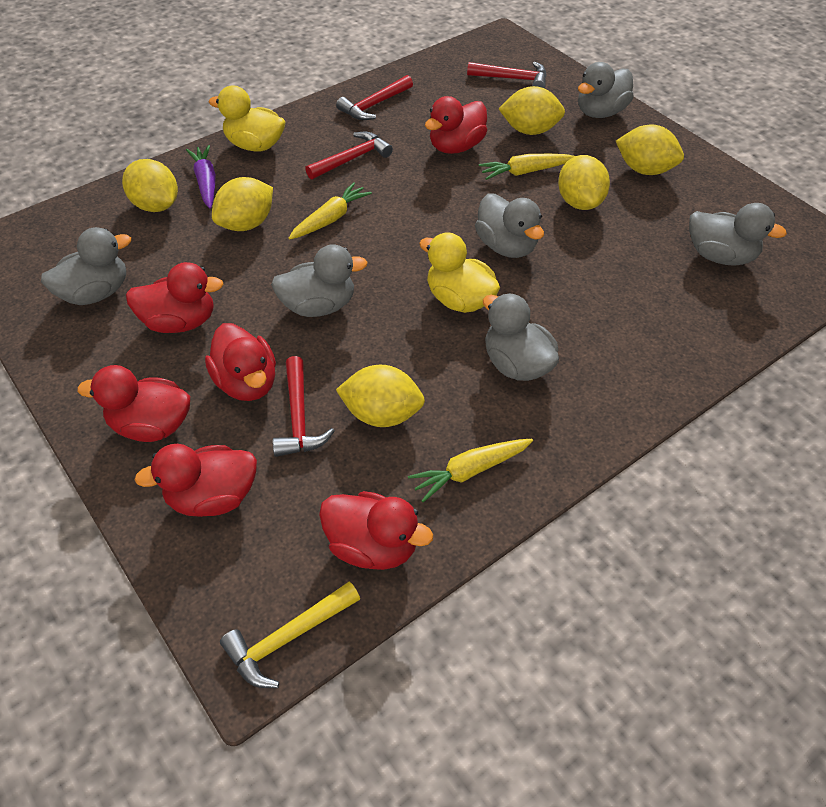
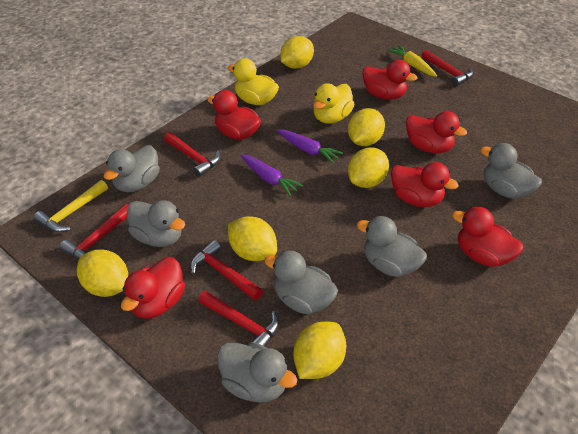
purple carrot: [186,145,216,208] = 1 -> [241,154,303,196] [277,129,343,163] = 2
red hammer: [273,356,335,457] [305,132,393,180] [336,75,413,120] [467,62,547,88] = 4 -> [60,203,129,259] [164,132,220,177] [190,240,263,301] [198,291,279,347] [421,50,473,86] = 5
yellow carrot: [289,182,372,240] [408,439,533,502] [479,154,575,180] = 3 -> [387,45,437,77] = 1

